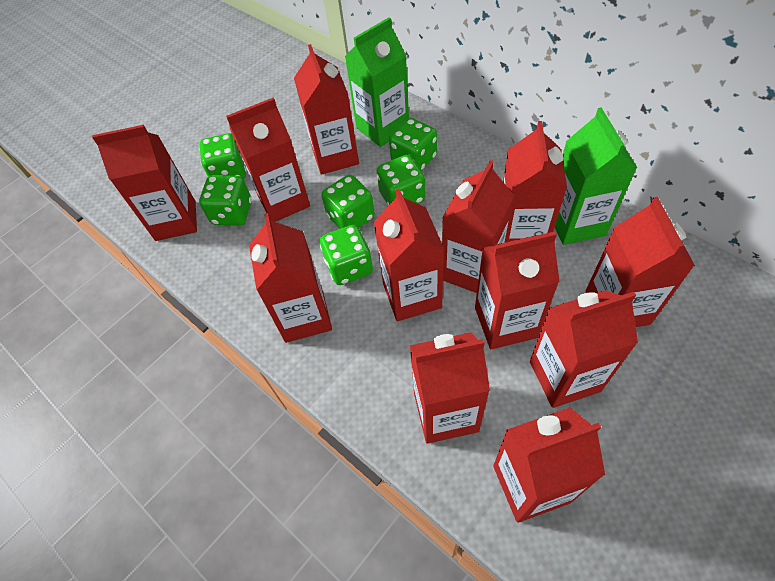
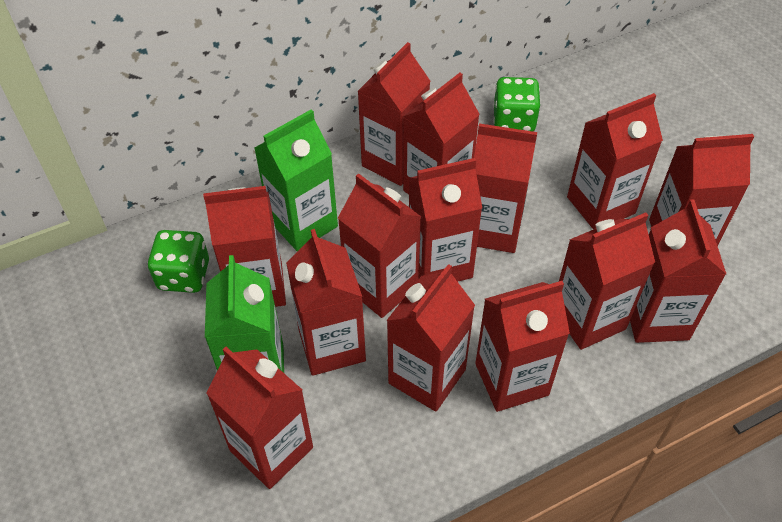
green dice: [199,133,246,179] [199,175,252,226] [320,225,373,285] [321,175,375,229] [377,155,425,206] [389,118,437,171] = 6 -> [147,230,209,293] [493,77,540,131] = 2
red carton: [92,125,197,241] [226,98,310,222] [249,213,332,343] [294,44,359,175] [374,189,444,321] [410,332,490,444] [442,160,514,293] [475,232,560,349] [493,408,605,523] [503,121,567,242] [530,290,638,408] [586,197,695,327] = 12 -> [203,186,286,307] [206,347,313,489] [286,229,366,376] [338,173,422,318] [357,42,430,186] [386,264,475,412] [403,73,480,194] [409,158,482,282] [474,123,537,253] [475,281,570,412] [559,212,655,350] [567,93,663,230] [630,199,726,343] [649,134,754,246] = 14

